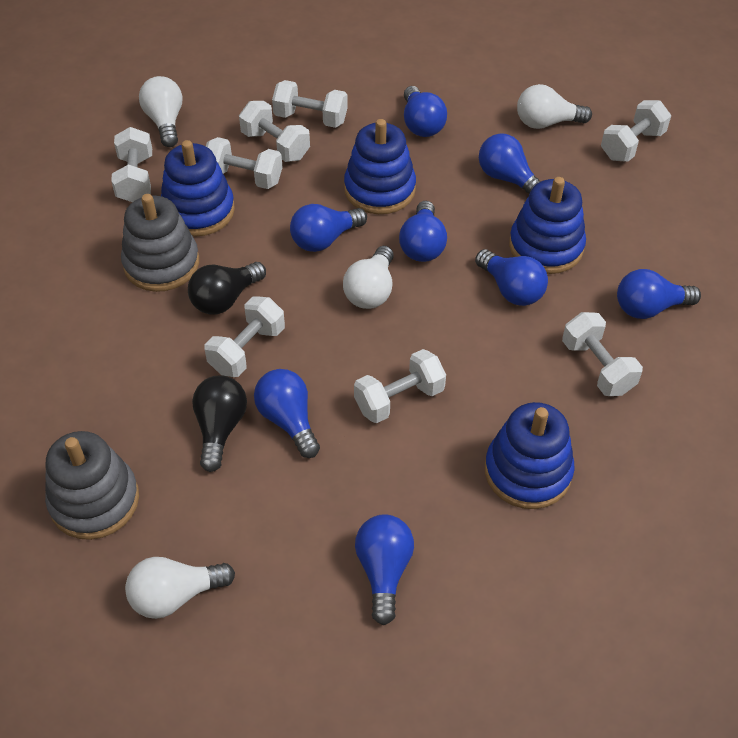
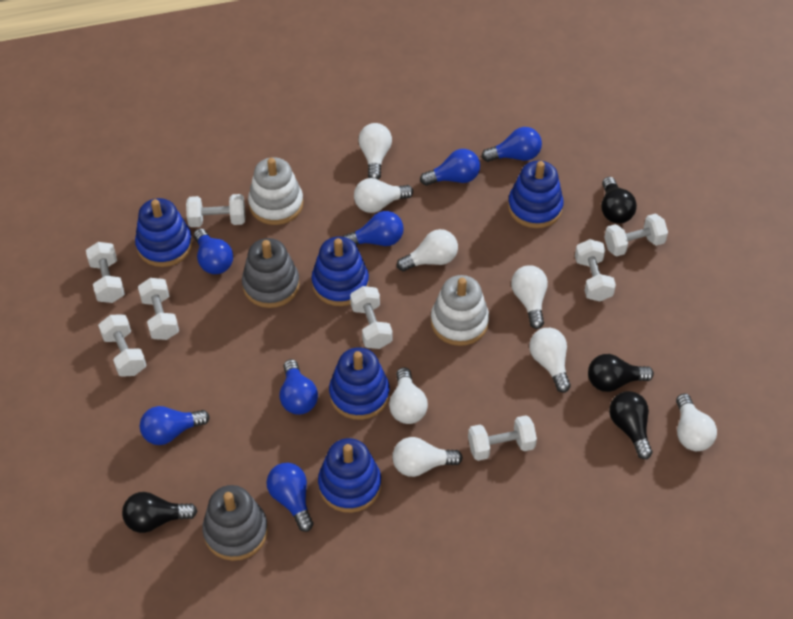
black light bulb: [188,262,266,315] [192,375,247,472] = 2 -> [122,492,197,533] [588,354,654,392] [601,177,637,223] [609,391,652,459] = 4
blue light bulb: [254,369,320,458] [290,204,367,252] [355,514,414,625] [399,201,447,262] [404,86,447,137] [475,249,548,306] [479,133,541,194] [617,269,701,319] = 8 -> [140,406,210,445] [194,228,233,274] [267,463,314,532] [280,359,318,415] [342,211,404,246] [420,149,480,186] [482,127,542,162] = 7
blue stacking toy: [161,140,235,237] [344,119,416,214] [485,402,575,509] [509,177,586,274] = 4 -> [135,198,193,267] [312,236,369,306] [318,438,381,513] [329,347,390,420] [508,161,564,228] = 5
white light bulb: [125,557,235,619] [139,76,183,147] [343,246,394,309] [517,84,592,129] = 4 -> [354,178,413,213] [358,123,392,180] [389,367,428,424] [392,437,463,477] [397,229,458,271] [511,265,548,329] [529,328,571,393] [676,394,717,451] = 8
white stacking toy: none = 0 -> [248,157,304,225] [431,275,489,346] = 2

